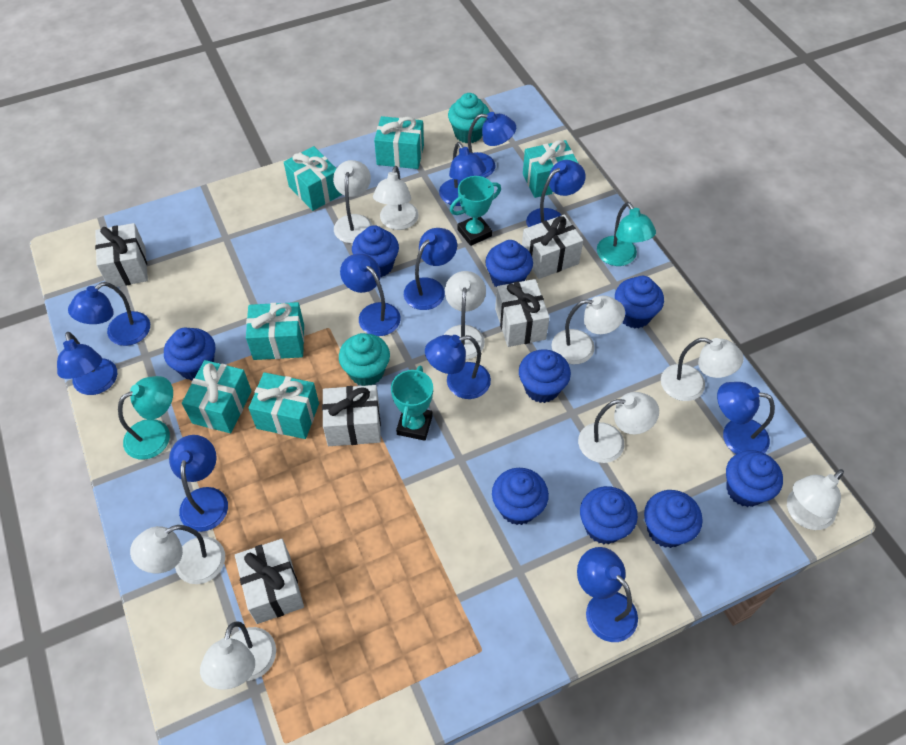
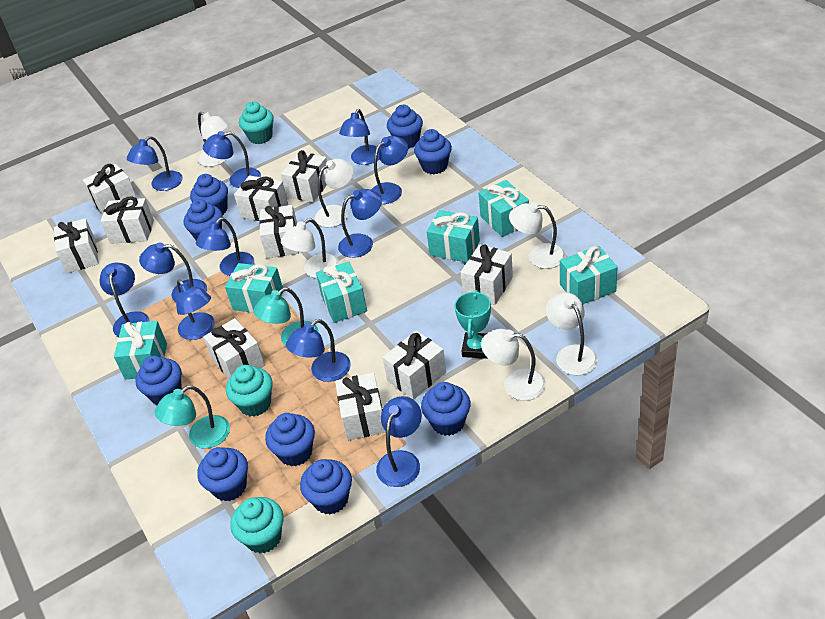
turquoise cupcake: [339,333,390,386] [448,93,489,143] = 2 -> [226,365,273,417] [231,497,284,554] [239,101,274,144] = 3
turquoise trophy: [391,366,433,441] [450,176,501,246] = 2 -> [454,290,491,359] = 1
white gift: [95,223,148,288] [235,539,304,624] [322,385,381,446] [495,279,550,347] [522,215,583,279] = 5 -> [54,218,99,273] [82,164,137,214] [100,196,154,244] [203,318,265,379] [234,175,288,221] [259,205,299,258] [281,150,327,202] [335,373,386,441] [383,331,446,400] [461,244,513,305] = 10
white lamp: [130,525,225,584] [200,621,276,690] [333,160,373,243] [373,166,419,230] [444,271,486,360] [551,296,625,364] [578,392,659,463] [661,338,744,401] [787,469,844,530] = 9 -> [198,112,229,167] [281,219,339,278] [315,159,354,228] [481,329,546,401] [509,202,566,269] [546,293,598,376] = 6

